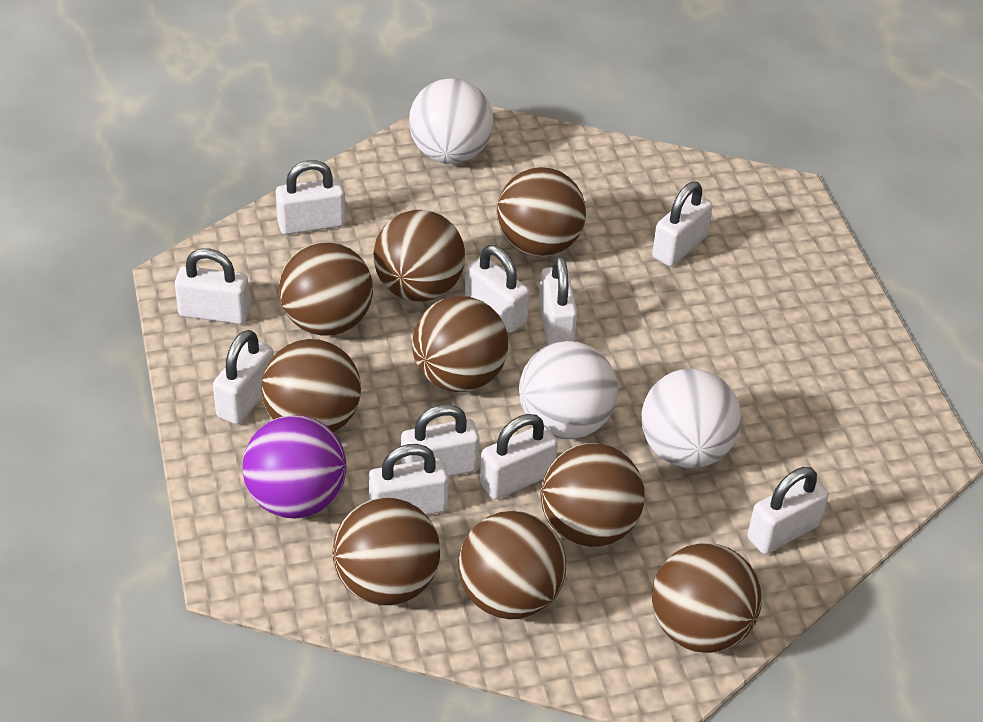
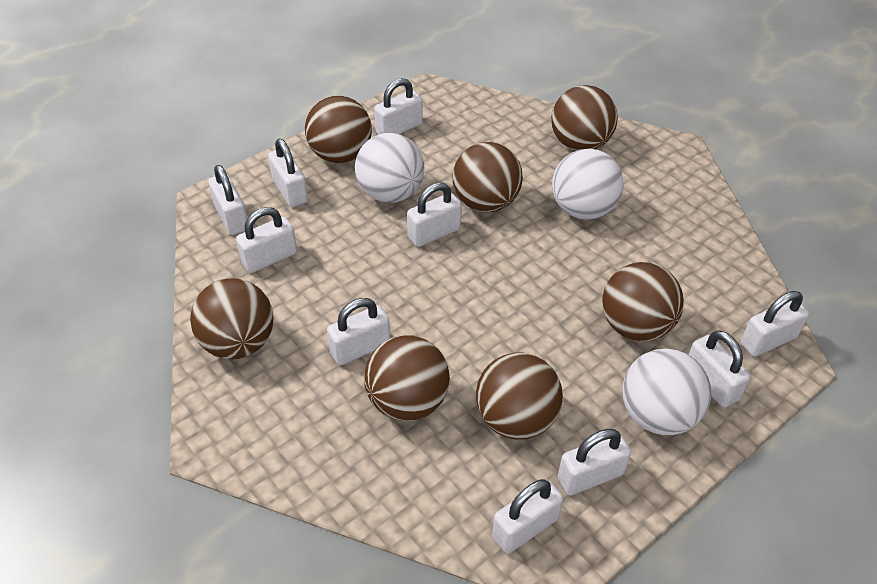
brown ball: [261,339,361,432] [279,242,373,336] [333,498,440,606] [373,210,465,301] [412,296,508,392] [459,511,566,620] [497,167,586,257] [541,443,645,547] [652,543,762,653] = 9 -> [190,278,274,359] [305,95,372,163] [364,335,450,421] [453,142,523,212] [476,353,563,440] [551,85,618,151] [602,262,684,341] = 7
purple ball: [243,415,347,519] = 1 -> none = 0

